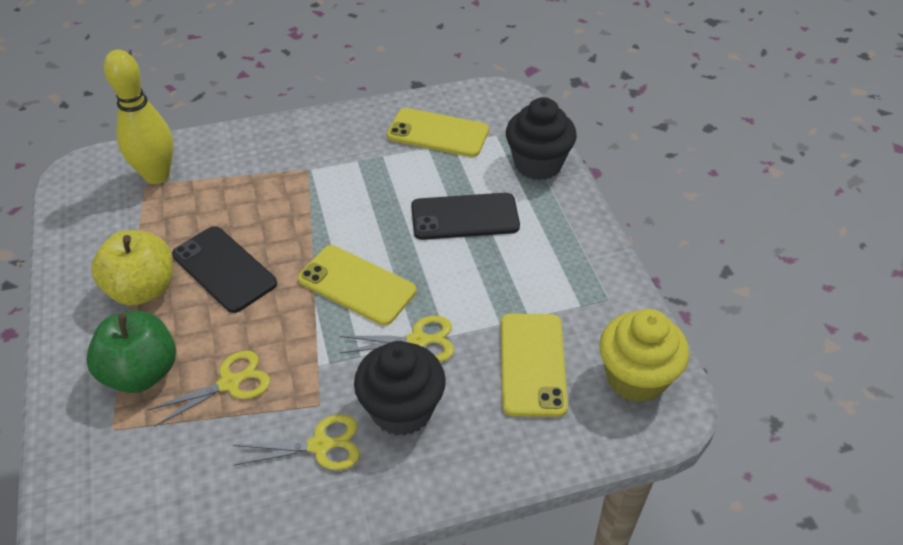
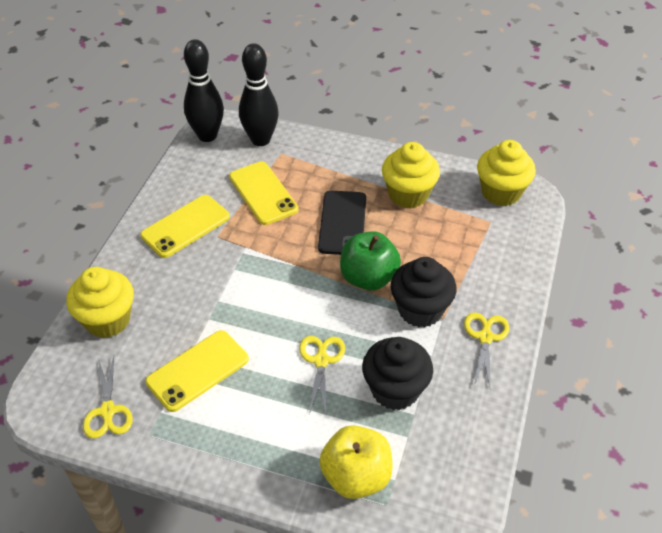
black bowling pin: none = 0 -> [184,39,224,142] [239,43,279,146] = 2
black phone: [172,226,277,313] [411,193,520,240] = 2 -> [318,190,366,255] = 1
yellow bowling pin: [104,50,174,184] = 1 -> none = 0
yellow cupcake: [599,309,689,403] = 1 -> [66,267,134,338] [382,142,440,208] [477,140,536,206] = 3

